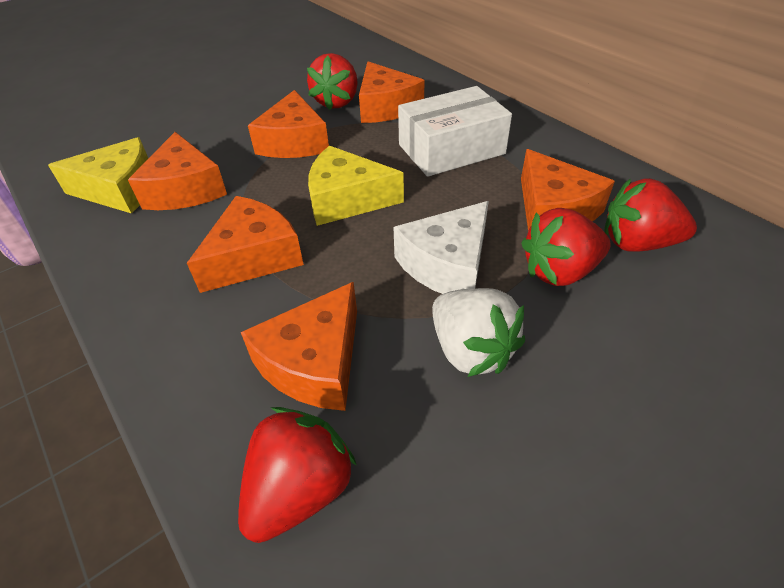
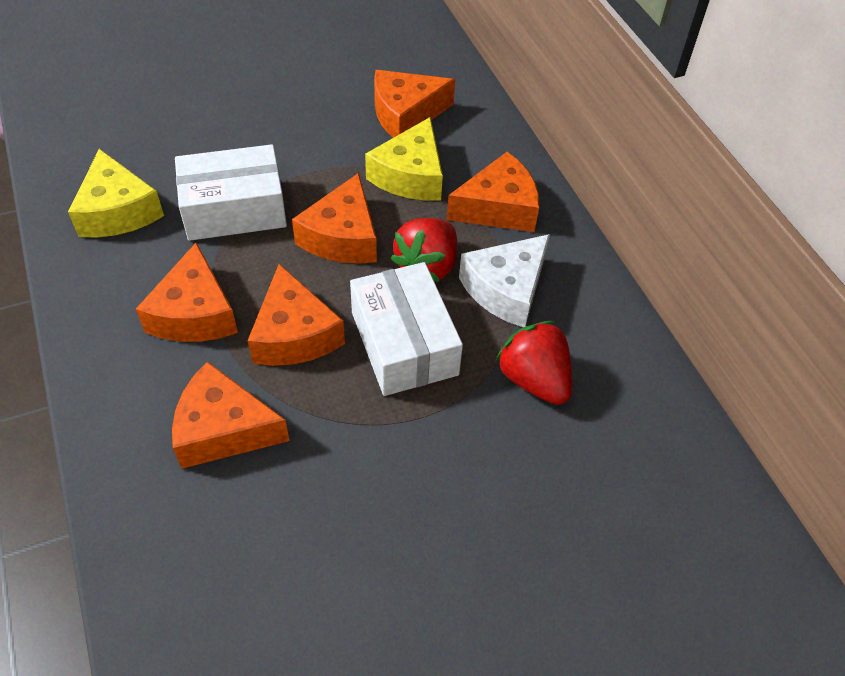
red strawberry: [238,407,357,543] [307,53,358,110] [521,208,611,286] [604,178,697,252] = 4 -> [391,218,457,282] [496,321,572,405] = 2
white box: [398,86,512,177] = 1 -> [175,144,287,241] [350,262,463,396] = 2
white strawberry: [432,288,525,377] = 1 -> none = 0

